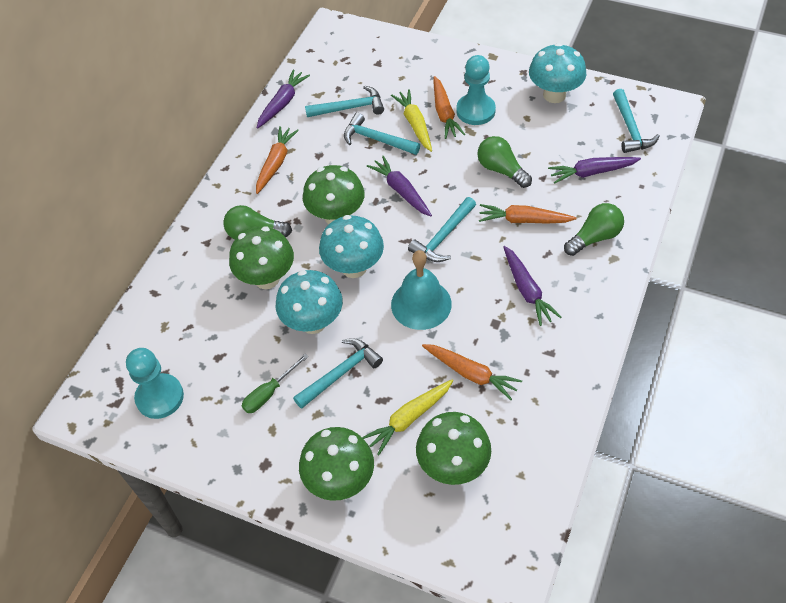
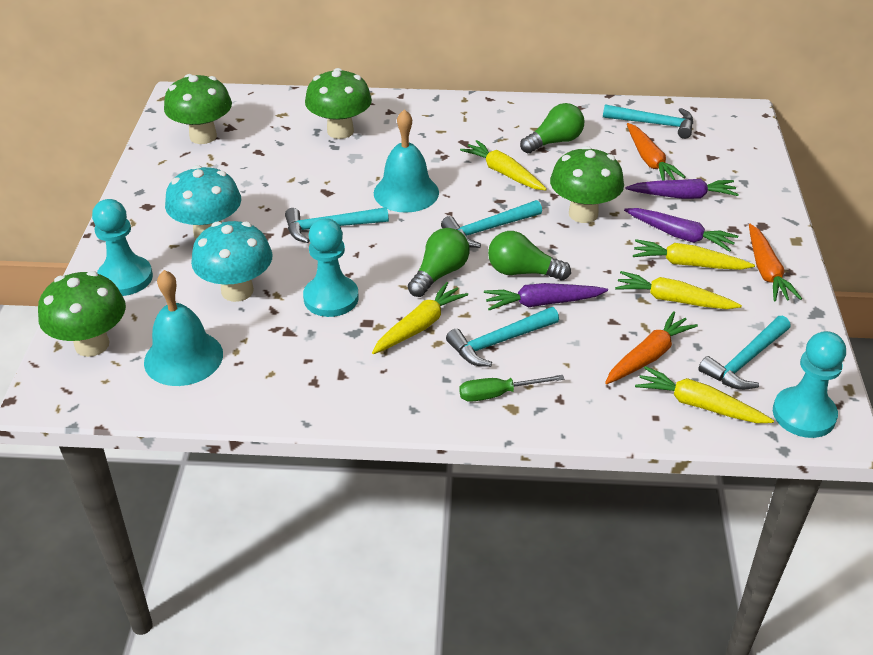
orange carrot: [256,126,299,194] [422,344,522,400] [434,76,465,139] [479,204,576,224] = 4 -> [605,311,698,384] [627,123,686,181] [749,224,802,301] = 3
purple carrot: [257,70,310,128] [367,156,432,217] [503,246,561,326] [548,157,641,184] = 4 -> [484,283,608,310] [624,208,738,252] [626,179,739,199] = 3
turquoise bell: [391,250,452,330] = 1 -> [144,270,223,386] [374,109,439,213] = 2
turquoise mushroom: [276,270,343,334] [319,215,384,278] [529,43,586,103] = 3 -> [165,165,241,239] [191,221,273,302] = 2
turquoise pawn: [126,348,184,419] [456,55,496,125] = 2 -> [92,199,153,296] [303,218,359,317] [773,331,846,438] = 3
yellow carrot: [362,380,453,455] [391,89,432,152] = 2 -> [372,282,468,354] [460,140,547,191] [615,271,742,309] [633,239,755,270] [635,366,774,423] = 5

